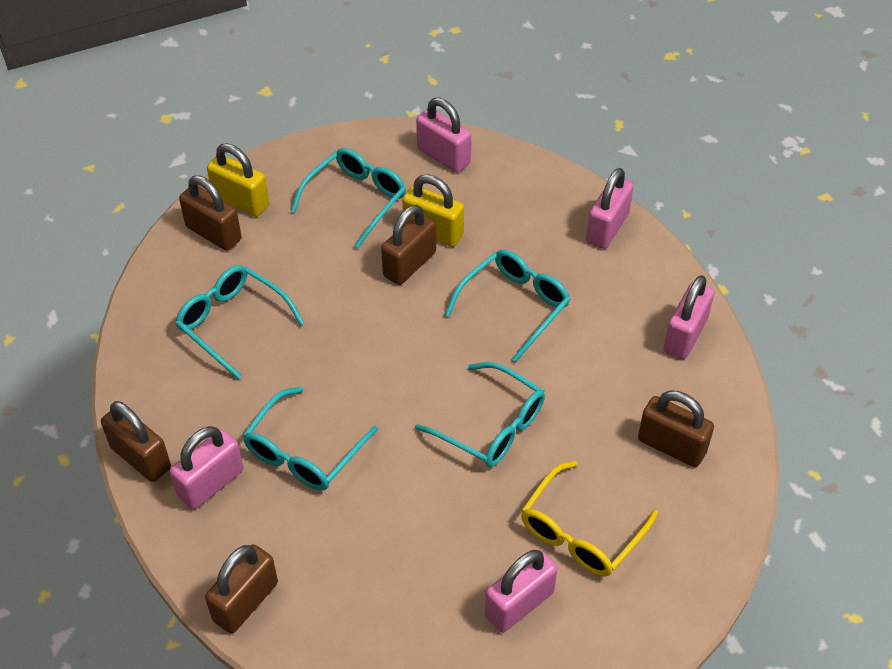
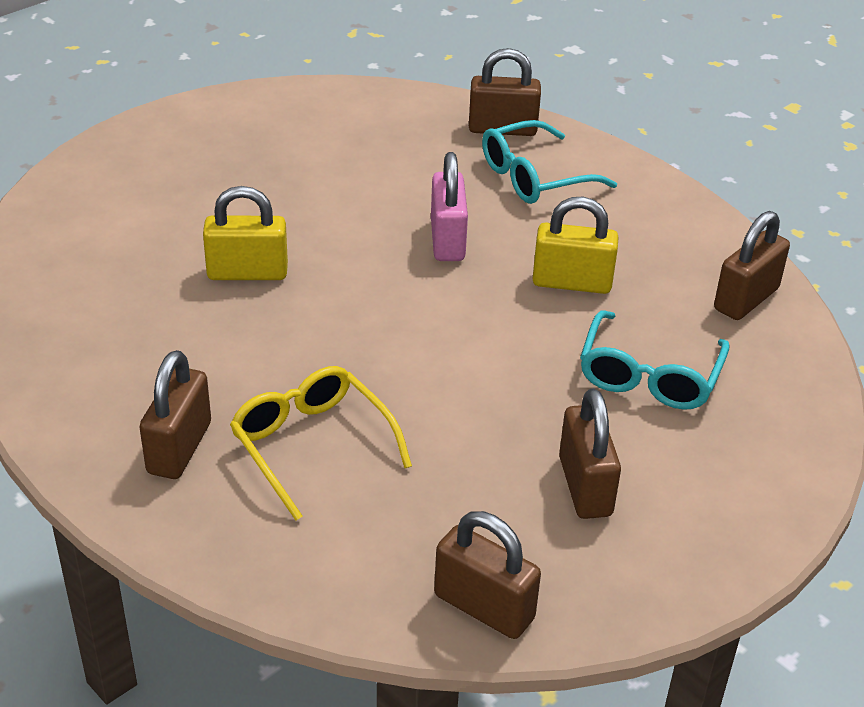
pink padlock: [170,426,244,510] [416,97,471,173] [485,550,557,633] [586,168,634,249] [663,275,714,359] = 5 -> [431,152,468,261] = 1
turquoise glasses: [175,265,304,379] [242,387,378,490] [291,148,406,248] [415,362,545,467] [445,249,570,362] = 5 -> [482,120,617,204] [580,310,730,410] = 2

